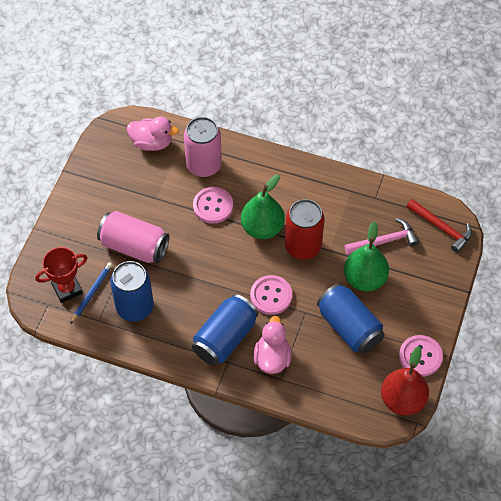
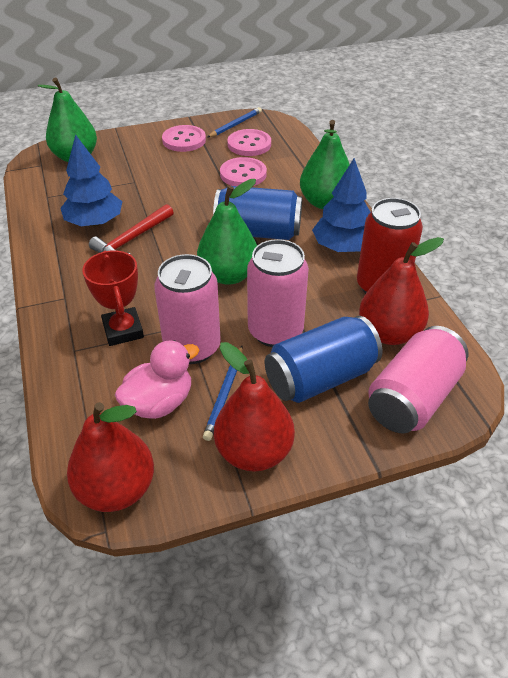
blue can: [110,261,154,321] [192,294,258,366] [317,283,385,354] = 3 -> [213,186,302,240] [265,316,382,403] = 2
blue pencil: [71,262,113,324] = 1 -> [203,346,243,441] [208,107,262,137] = 2
blue tree: none = 0 -> [60,134,122,226] [312,158,370,252] = 2
green pear: [241,175,285,239] [344,222,389,291] = 2 -> [38,78,97,162] [197,179,257,285] [300,120,350,209] = 3
pink can: [97,211,169,263] [184,117,222,177] = 2 -> [154,254,221,364] [247,239,309,347] [368,326,469,433] = 3
pink duck: [127,117,179,151] [253,316,292,374] = 2 -> [115,340,199,419] = 1
pink hammer: [345,218,419,255] = 1 -> none = 0
red pear: [381,346,429,416] = 1 -> [67,402,154,512] [214,342,295,471] [359,237,444,345] = 3

